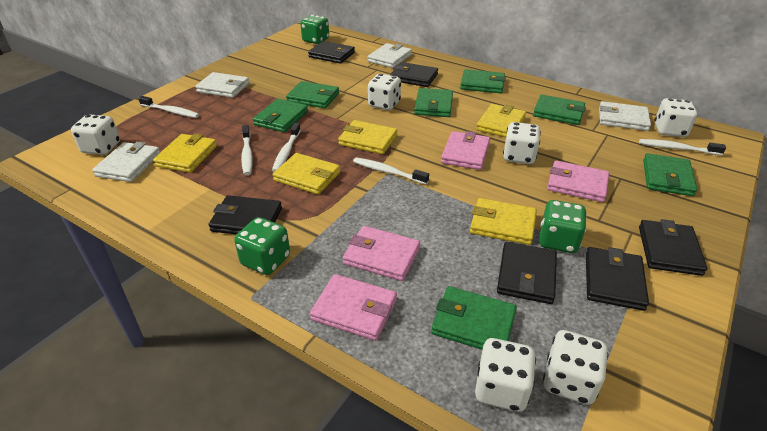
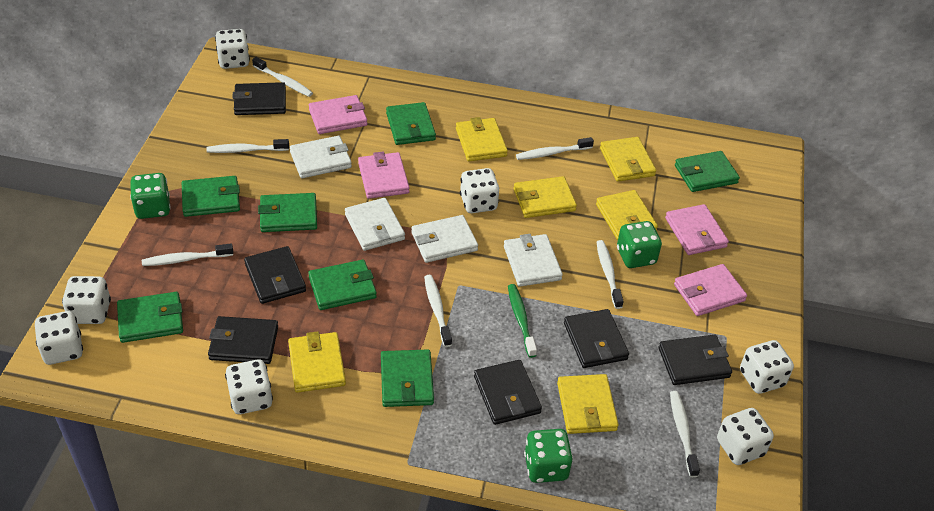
green toothbrush: none = 0 -> [508,284,537,358] = 1
white dice: [71,114,120,155] [368,74,401,110] [475,338,536,412] [503,122,541,164] [543,330,608,405] [655,98,698,137] = 6 -> [35,311,83,365] [62,276,111,324] [215,29,250,69] [225,359,273,414] [460,168,499,213] [717,408,774,465] [740,340,794,394] = 7
white toothbrush: [138,96,199,118] [241,125,253,175] [272,123,301,172] [353,158,429,185] [639,139,726,155] = 5 -> [142,243,233,266] [207,139,289,153] [252,57,313,97] [424,275,452,347] [516,137,594,160] [597,240,624,309] [670,391,700,477] = 7
yellow wallet: [153,134,217,173] [273,153,340,195] [338,120,397,154] [470,198,537,245] [476,104,526,137] = 5 -> [288,331,346,393] [456,117,508,161] [514,176,577,218] [557,374,619,434] [596,190,658,240] [600,137,656,182] = 6

